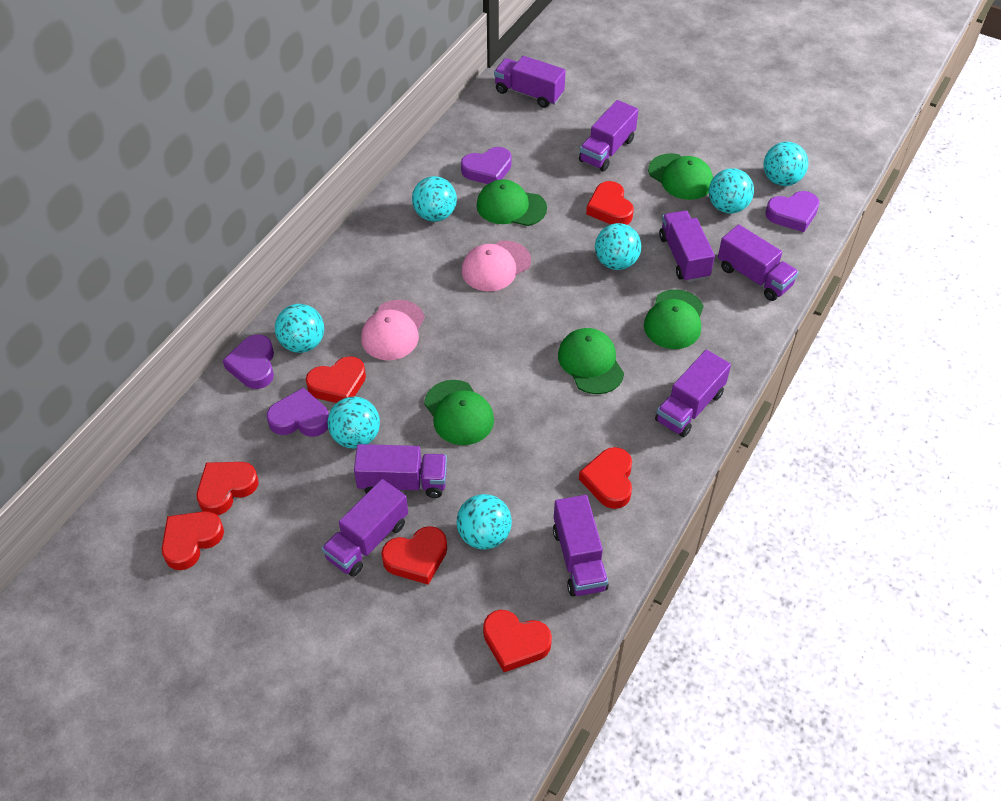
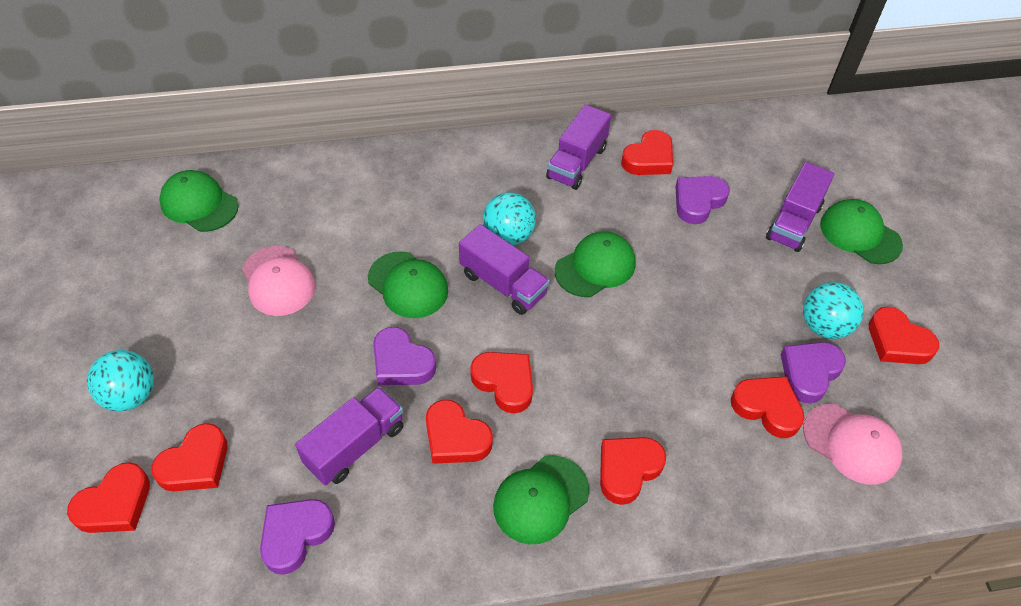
purple truck: [322,479,408,577] [354,444,447,498] [494,56,566,108] [553,495,609,596] [579,100,638,171] [655,350,731,437] [659,210,715,282] [718,224,799,301] = 8 -> [295,387,403,485] [459,224,550,315] [546,104,611,190] [766,162,835,252] = 4
red heart: [162,511,224,570] [197,462,259,515] [306,356,366,403] [381,526,447,585] [483,610,552,672] [579,447,632,509] [586,181,634,225] = 7 -> [67,462,150,533] [151,423,228,492] [426,400,493,464] [470,352,533,413] [600,437,666,505] [621,130,673,175] [731,376,805,438] [869,307,939,364] = 8
turquoise ball: [275,304,324,353] [327,397,380,448] [412,176,457,222] [457,494,512,550] [595,223,642,270] [709,168,754,213] [764,142,808,186] = 7 -> [87,350,154,411] [483,192,536,245] [803,282,864,339] = 3

